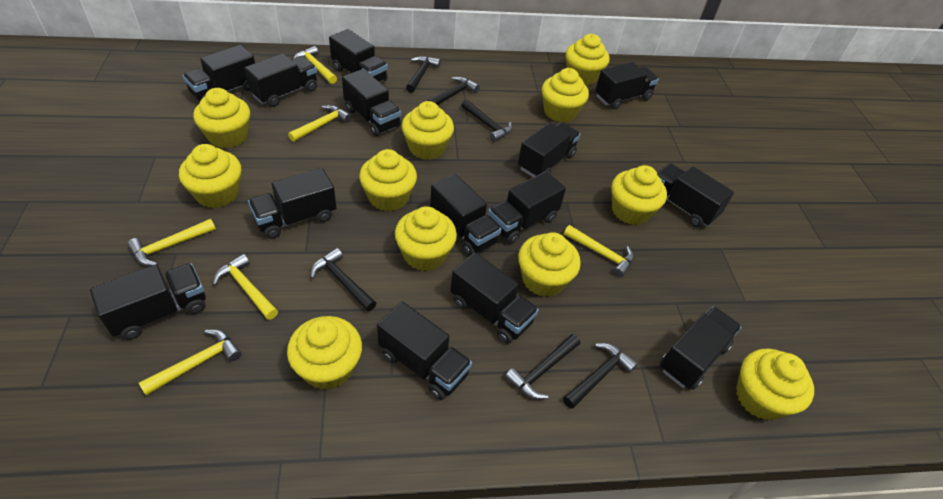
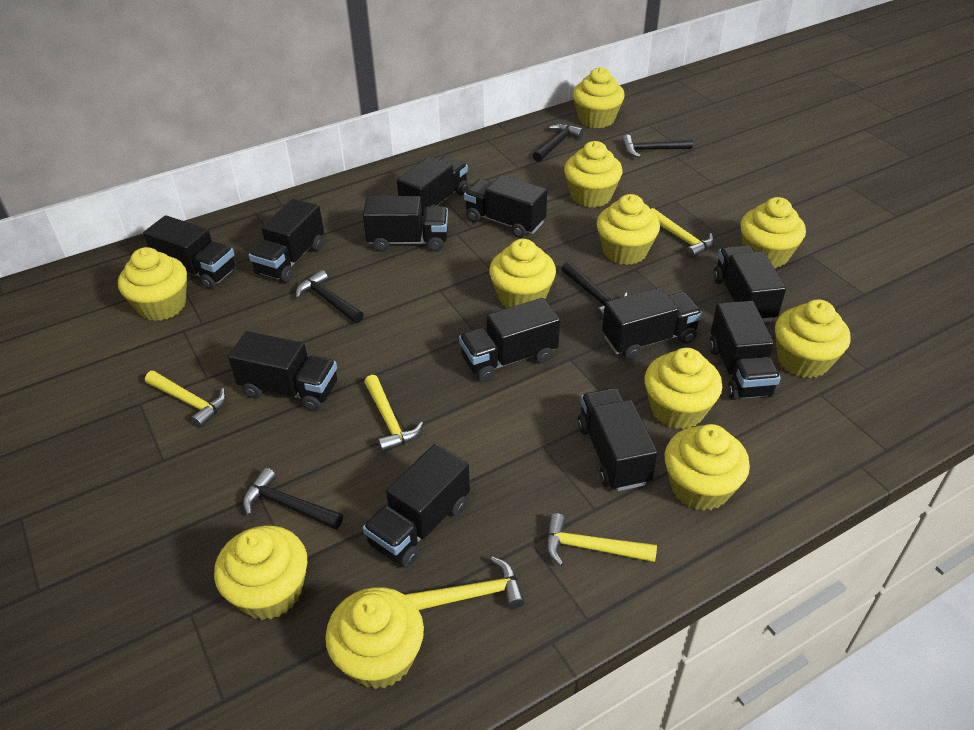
black hammer: [310,248,376,312] [406,56,441,93] [427,76,480,105] [461,99,513,142] [505,334,580,399] [563,343,638,409] = 6 -> [243,468,343,530] [296,270,364,323] [533,124,584,162] [562,261,628,320] [622,135,693,158] = 5
black truck: [90,263,206,340] [183,45,255,101] [244,53,317,107] [248,168,336,239] [329,29,388,82] [342,69,401,136] [377,302,472,400] [430,174,502,256] [450,252,539,344] [488,171,566,244] [518,122,580,177] [595,62,659,109] [657,163,734,227] [660,306,742,390] = 14 -> [143,215,237,290] [228,331,337,412] [248,198,324,282] [363,196,448,252] [363,444,470,568] [397,156,468,217] [459,298,560,382] [464,175,547,238] [577,388,658,491] [602,287,703,360] [709,301,781,400] [713,245,786,322] = 12
yellow hammer: [127,219,216,266] [139,330,241,396] [213,254,278,320] [288,105,352,142] [294,46,337,84] [564,225,634,277] = 6 -> [145,371,226,428] [364,375,424,453] [405,557,525,610] [546,513,657,566] [651,208,714,258] = 5

